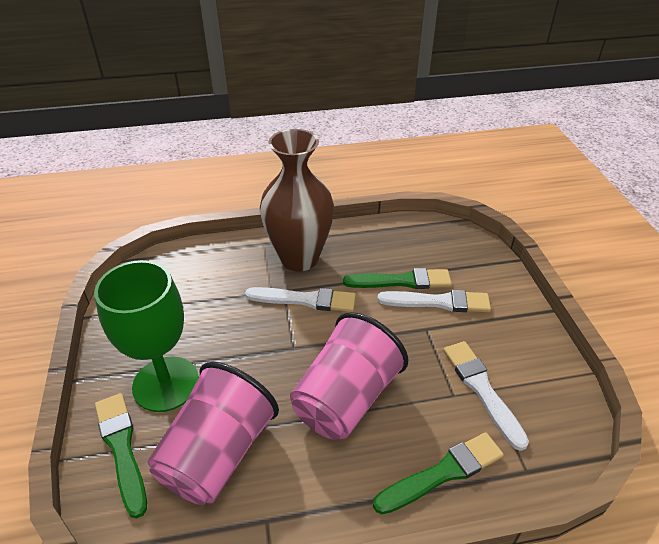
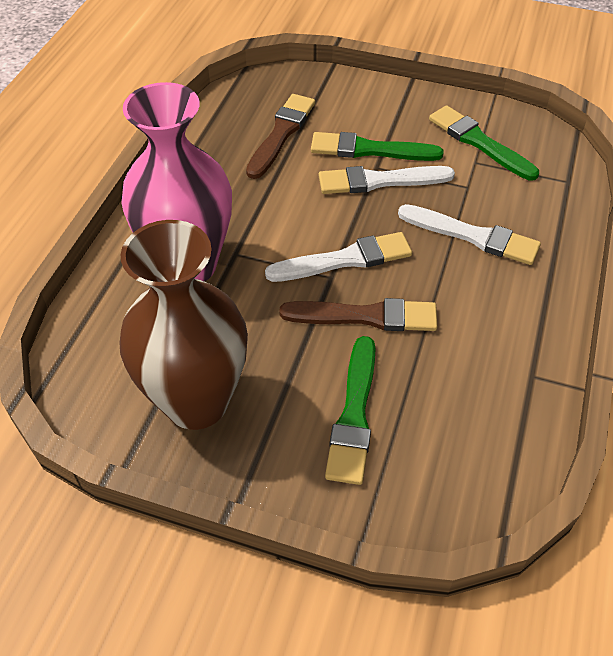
brown brush: none = 0 -> [246,94,315,179] [279,298,438,331] = 2
green goblet: [94,260,199,412] = 1 -> none = 0
pink cup: [147,362,279,505] [290,312,408,440] = 2 -> none = 0
pink vase: none = 0 -> [121,82,232,282] = 1

